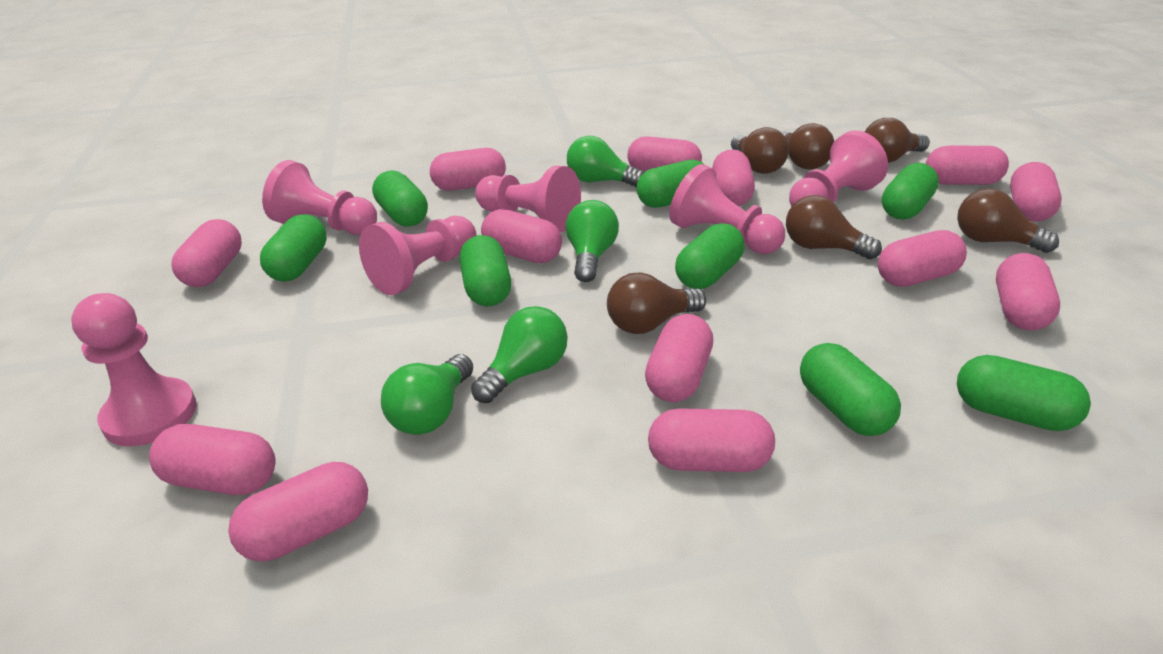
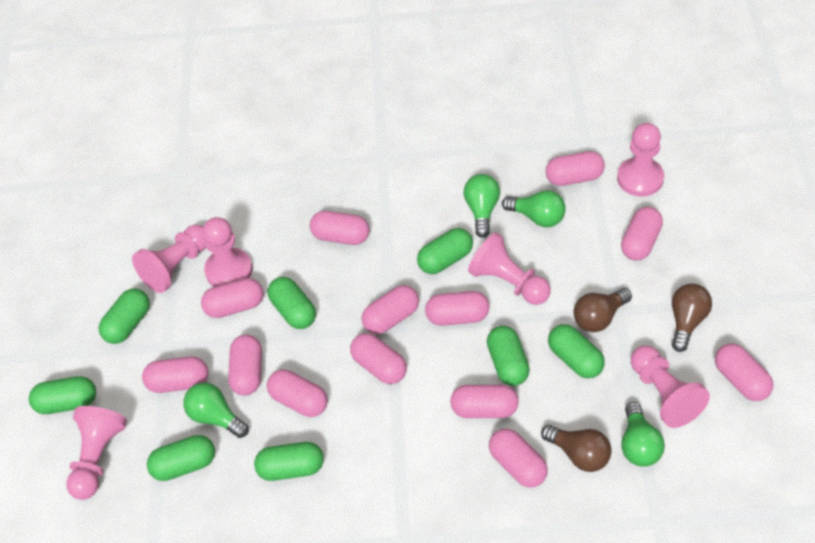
brown light bulb: [607,272,706,334] [731,127,789,174] [781,123,834,170] [786,195,882,259] [865,118,930,163] [957,189,1059,253] = 6 -> [541,425,612,472] [574,288,632,332] [672,284,712,352] = 3

